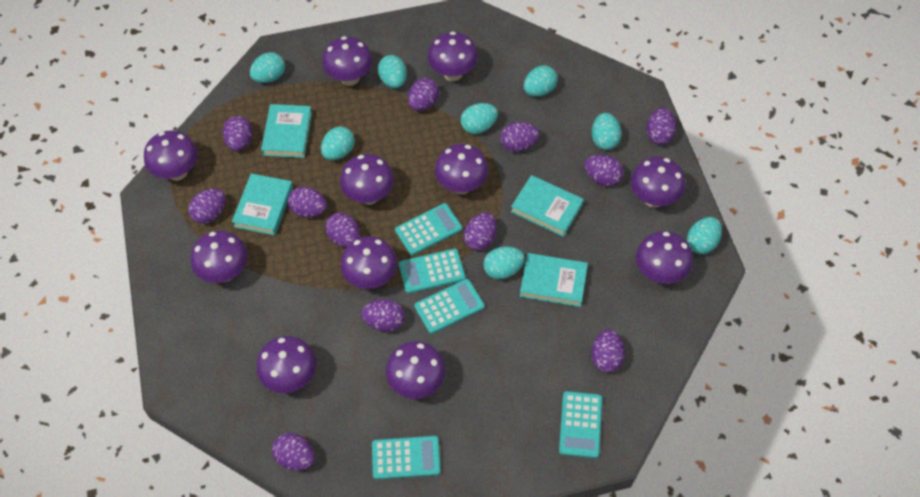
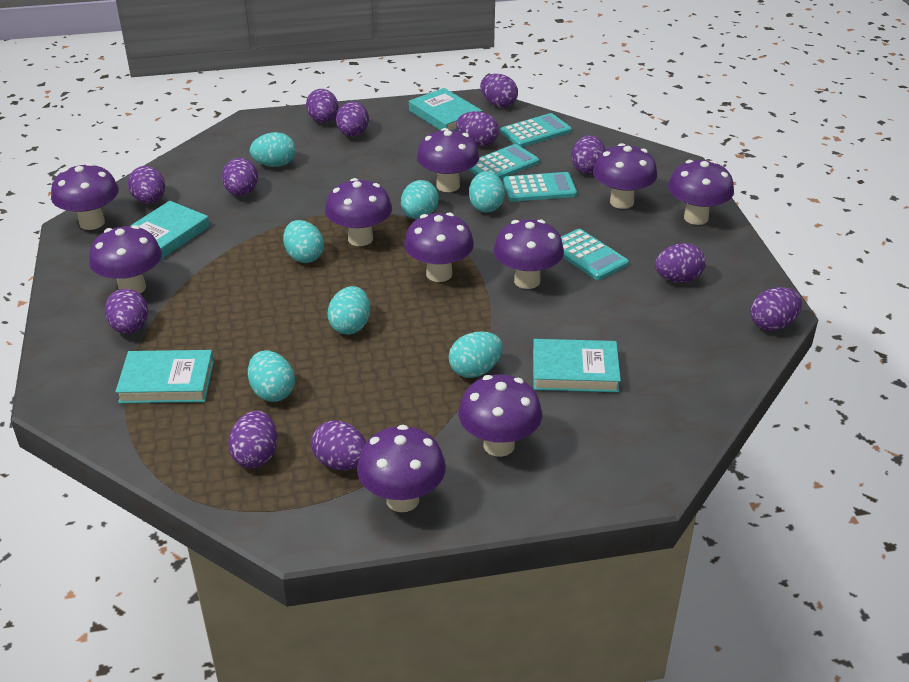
purple mushroom: [144,130,198,181] [191,231,248,283] [257,336,316,393] [322,36,373,86] [340,154,394,205] [340,236,397,289] [386,341,446,399] [427,32,478,81] [435,144,489,194] [631,157,685,207] [636,231,693,284] = 11 -> [51,163,119,230] [89,225,162,293] [325,178,392,246] [357,425,446,512] [404,212,474,282] [417,128,479,192] [458,374,542,457] [493,219,564,289] [593,143,657,209] [668,160,734,225] = 10
turquoise calculator: [372,436,441,480] [395,203,462,255] [399,249,466,294] [414,279,485,334] [559,391,602,458] = 5 -> [468,144,539,179] [500,113,572,147] [503,172,577,202] [561,229,629,280] = 4
turquoise egg: [250,52,285,83] [321,126,355,160] [378,55,407,88] [461,103,498,134] [483,247,525,279] [524,66,557,97] [592,113,622,150] [687,217,722,254] = 8 -> [248,350,295,402] [250,132,296,167] [283,220,324,263] [327,286,370,334] [401,180,439,219] [449,331,503,378] [469,171,505,213] = 7

